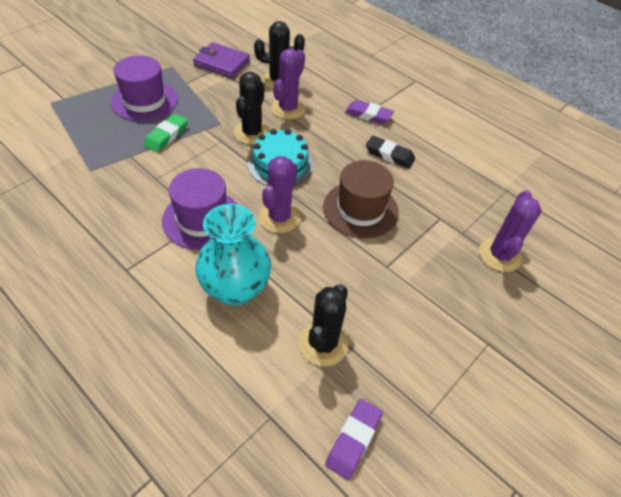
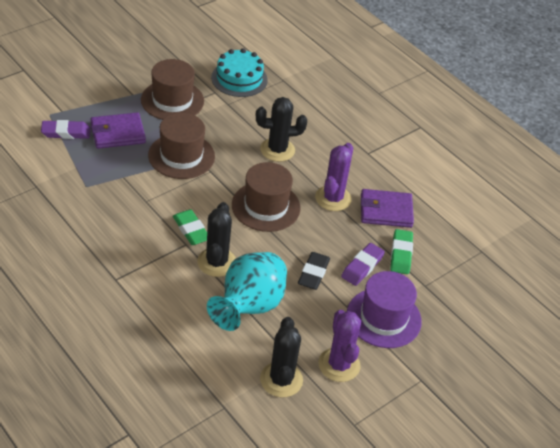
brown hat: [323,160,399,239] = 1 -> [141,59,204,120] [148,113,215,179] [232,162,301,232] = 3
green eraser: [144,114,188,152] = 1 -> [173,209,207,245] [390,229,413,274] = 2
purple cactus: [259,156,300,233] [271,49,306,119] [479,190,542,272] = 3 -> [315,143,353,211] [318,310,361,382] = 2
purple hat: [111,55,178,122] [162,168,238,250] = 2 -> [347,271,422,348] = 1
purple wallet: [193,42,250,78] = 1 -> [91,112,146,149] [361,189,414,228] = 2

